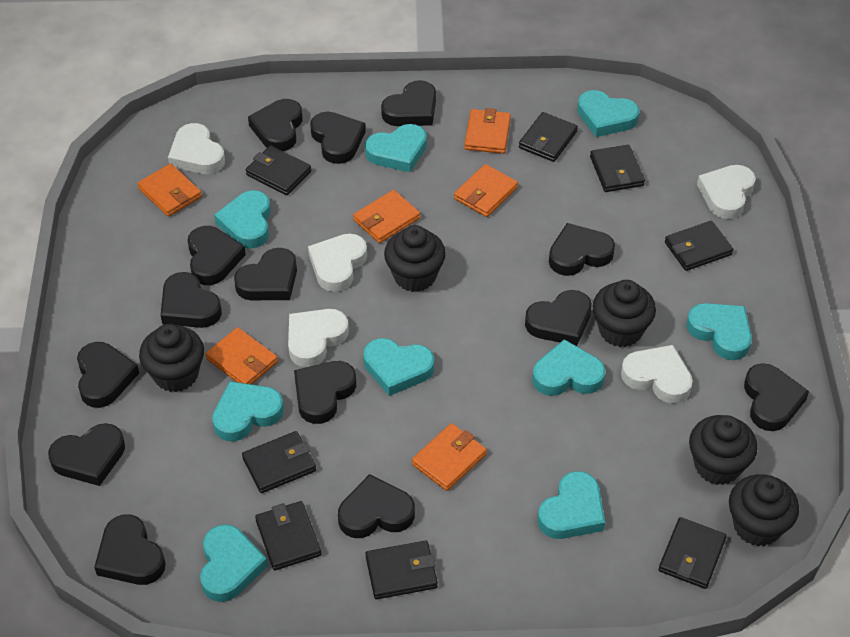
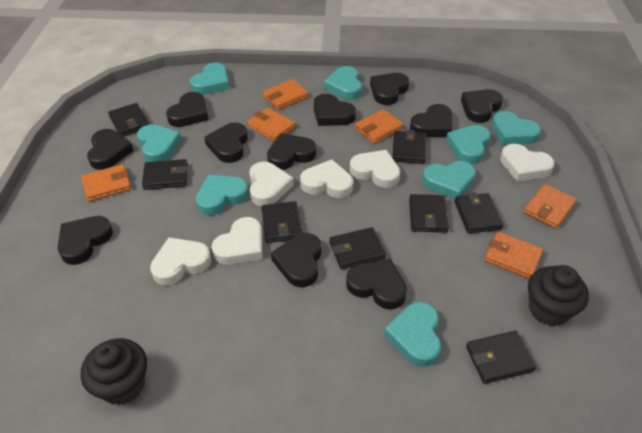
black cupcake: [139,324,204,392] [384,225,446,292] [593,280,656,347] [689,415,758,485] [729,474,799,547] = 5 -> [81,338,147,405] [528,265,589,326] = 2
black heart: [48,423,125,486] [77,342,139,408] [94,514,166,585] [161,272,222,328] [187,226,246,285] [234,248,297,300] [248,99,303,151] [294,361,356,424] [310,112,366,164] [338,474,415,538] [381,80,436,126] [525,290,592,346] [549,223,615,276] [744,363,809,431] = 14 -> [58,216,113,265] [87,129,134,170] [166,92,209,127] [204,122,248,163] [267,133,316,170] [271,233,321,287] [314,94,356,126] [346,258,407,310] [370,73,409,105] [410,104,452,137] [461,89,503,123] = 11
turquoise heart: [200,524,268,602] [212,381,284,441] [214,190,271,249] [363,338,434,396] [365,124,427,172] [532,339,605,396] [538,471,605,539] [577,90,640,137] [686,303,752,360] = 9 -> [137,124,182,162] [190,63,229,95] [196,175,249,215] [324,66,362,100] [384,302,441,367] [422,161,476,199] [446,125,491,164] [491,111,541,145] = 8
white heart: [168,123,225,174] [288,309,349,367] [308,234,367,292] [621,345,693,403] [697,165,756,219] = 5 -> [150,237,211,286] [212,217,262,265] [249,162,294,206] [300,159,353,198] [350,150,400,188] [500,144,555,182] = 6

